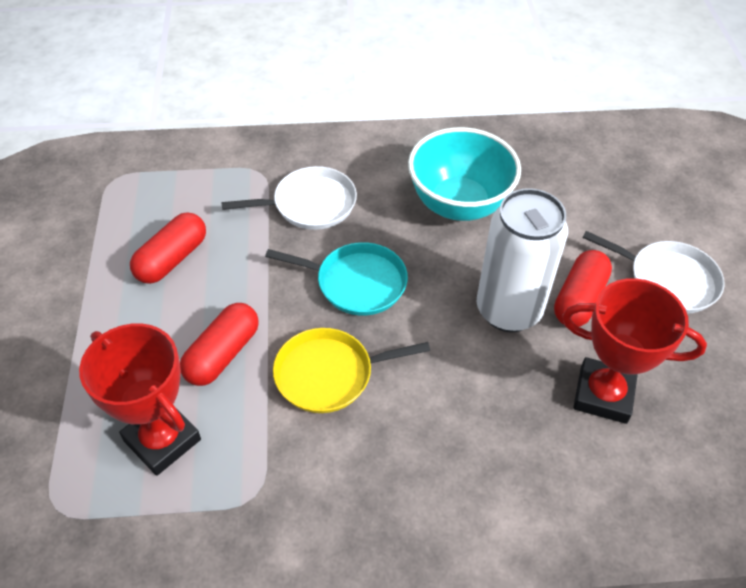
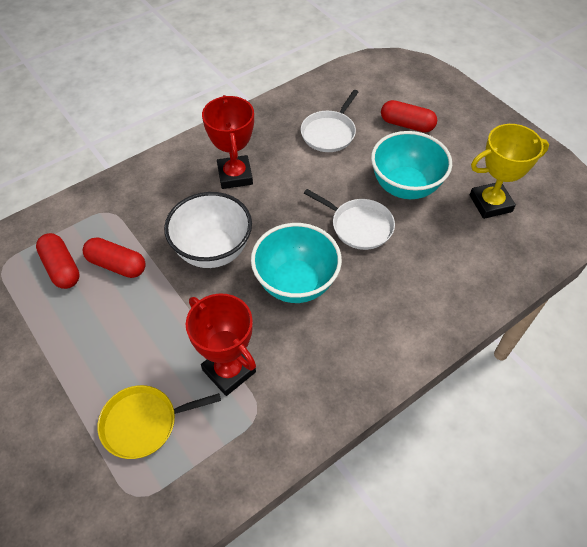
turquoise bowl: [408,127,521,221] = 1 -> [251,223,342,303] [371,131,452,199] = 2
turquoise pan: [265,242,408,316] = 1 -> none = 0
white bowl: none = 0 -> [164,192,252,268] = 1
white can: [477,188,568,332] = 1 -> none = 0
yellow trophy: none = 0 -> [470,124,549,219] = 1

